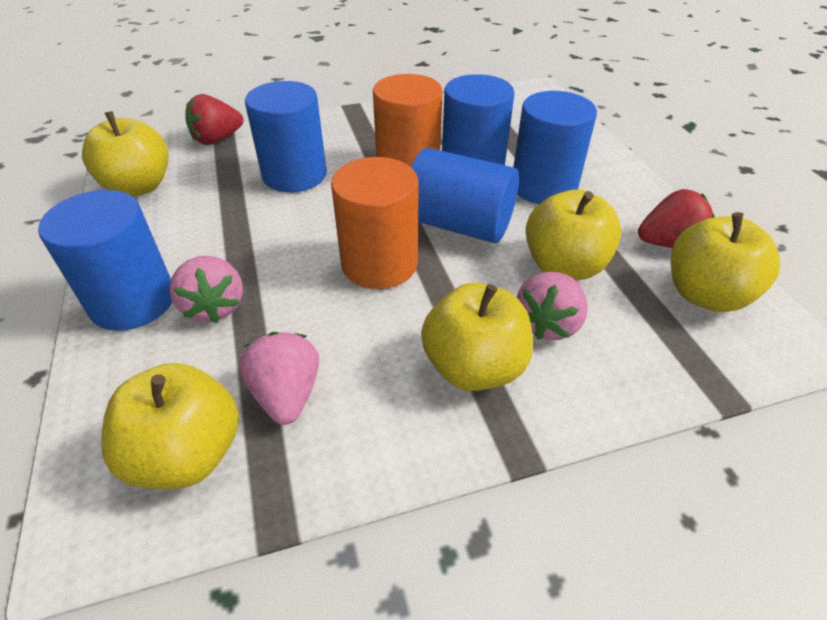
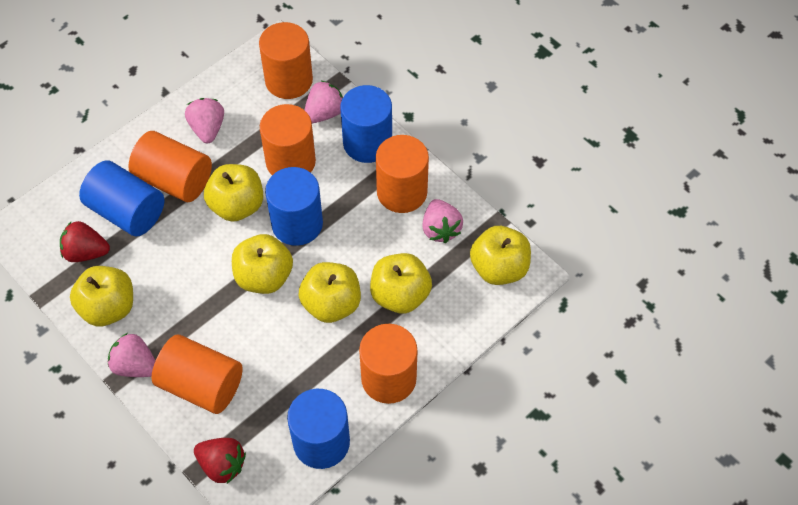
blue cylinder: [38,190,172,331] [245,81,327,192] [411,148,519,243] [442,74,515,165] [513,91,597,204] = 5 -> [79,161,164,236] [265,167,323,246] [287,389,350,469] [340,85,392,163] = 4
orange cylinder: [331,157,419,289] [373,74,443,167] = 2 -> [128,131,212,202] [151,335,243,414] [259,22,313,99] [260,104,316,175] [359,324,418,404] [376,135,429,213] = 6
pink strawberry: [169,256,243,323] [239,332,319,425] [517,272,588,340] = 3 -> [108,333,156,377] [185,98,224,143] [305,80,343,123] [422,199,463,243] = 4
yellow apple: [82,111,168,197] [101,363,239,489] [421,283,533,391] [525,189,622,280] [671,212,780,312] = 5 -> [70,266,133,326] [204,164,264,222] [232,234,293,294] [298,262,361,323] [370,253,432,314] [470,226,531,285] = 6

